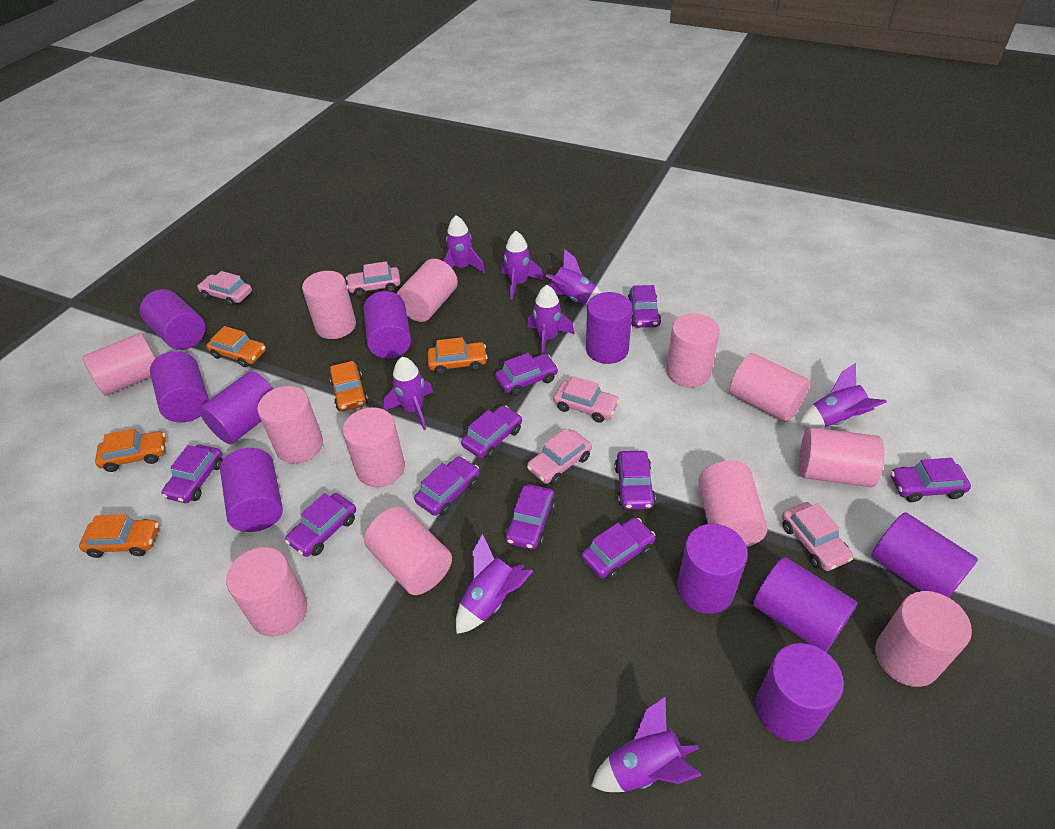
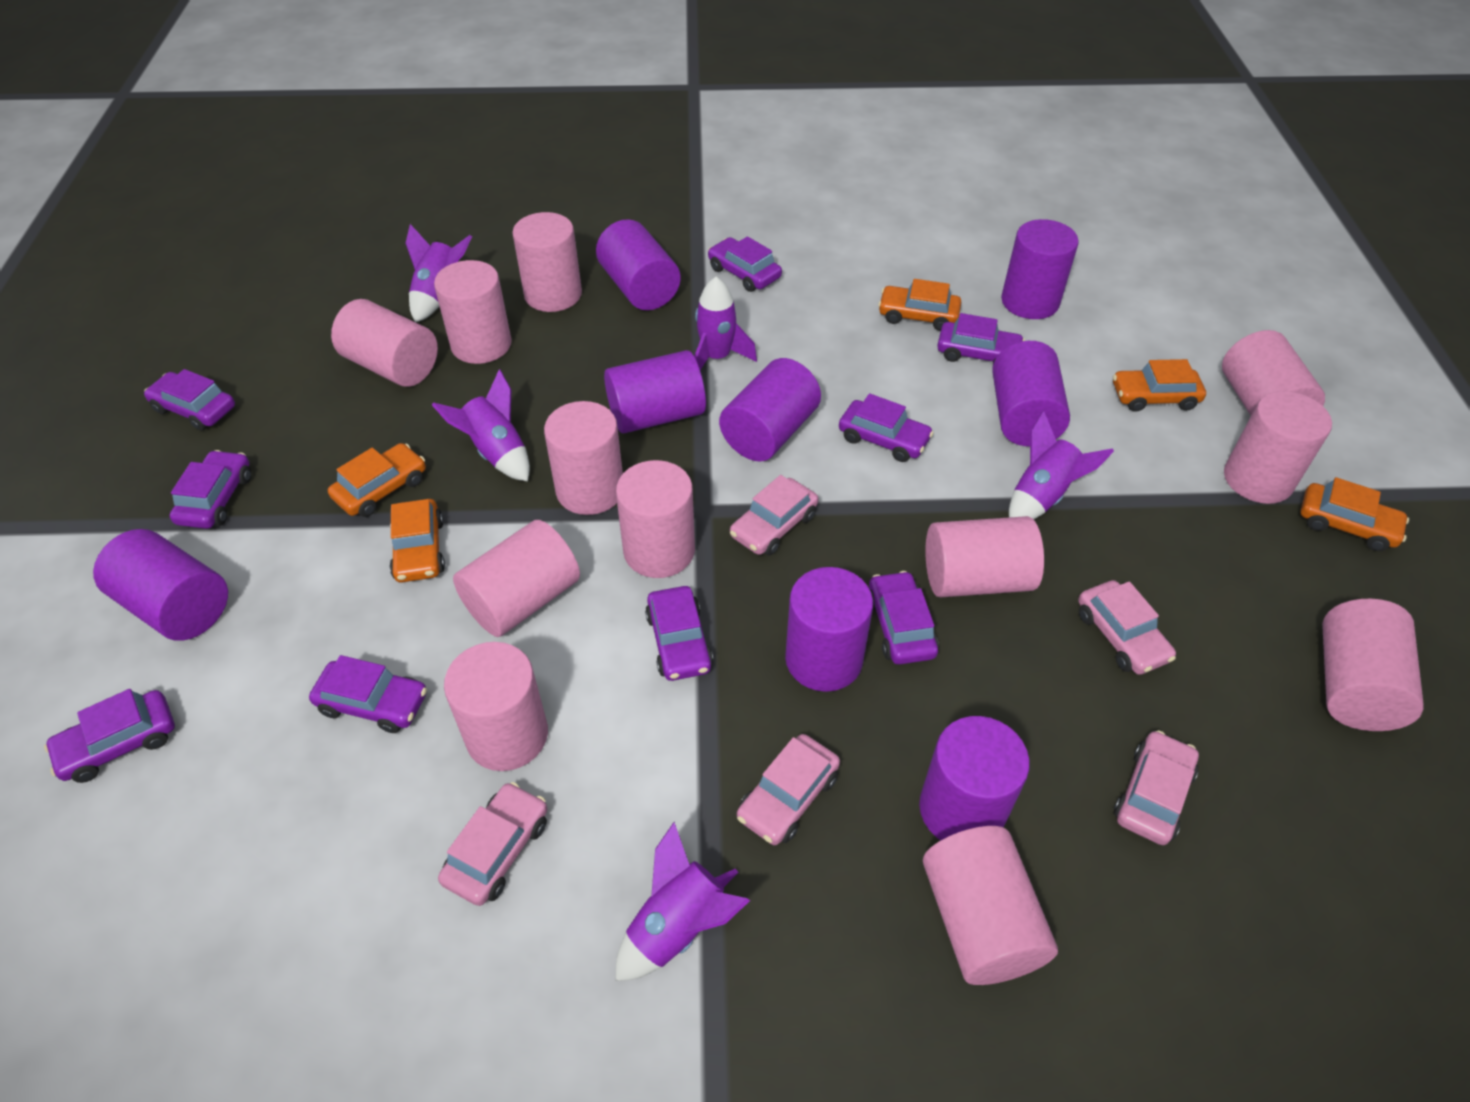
purple car: [161,445,223,503] [285,493,356,557] [414,456,480,516] [461,405,522,459] [495,353,558,395] [505,484,555,550] [582,517,655,579] [615,451,656,510] [628,285,661,328] [891,458,971,502] = 10 -> [44,689,175,783] [144,369,235,431] [169,450,251,529] [309,655,427,733] [645,586,713,681] [708,236,782,292] [839,393,933,462] [869,571,939,665] [937,313,1025,364] = 9
purple cylinder: [140,289,205,350] [150,351,209,423] [199,371,273,444] [220,448,283,532] [363,291,411,358] [586,292,632,364] [677,524,748,614] [753,557,857,652] [756,643,844,742] [871,512,978,598] = 10 -> [93,529,228,641] [596,219,681,310] [604,350,706,434] [719,358,821,462] [785,567,873,692] [919,716,1030,840] [992,341,1070,446] [1001,219,1079,319] = 8
purple rocket: [384,357,433,430] [443,215,485,274] [456,534,533,634] [501,231,544,300] [527,285,574,355] [542,249,601,305] [591,695,702,792] [798,363,887,428] = 8 -> [405,224,472,322] [432,369,530,481] [616,822,750,981] [694,277,757,370] [1009,411,1114,519] = 5

